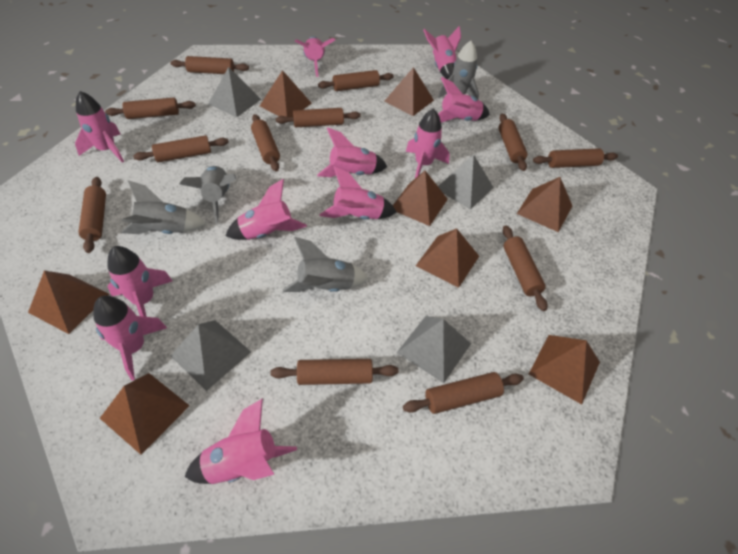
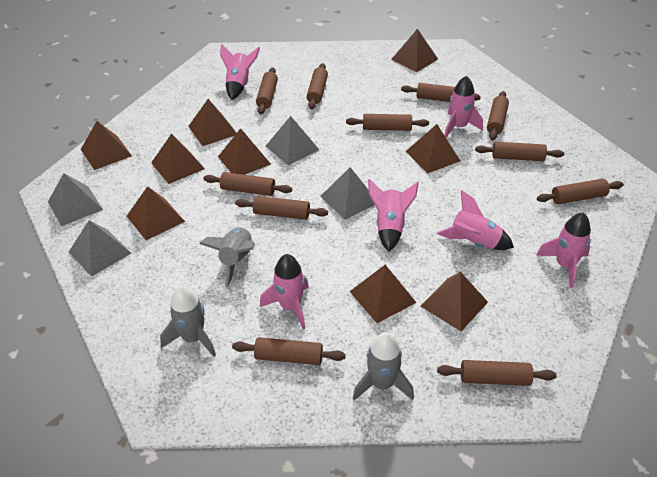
brown pyramid: [28,271,109,334] [100,373,190,455] [260,70,312,117] [384,67,434,116] [393,171,448,226] [416,228,479,288] [517,177,572,232] [529,335,600,405] = 8 -> [81,121,132,170] [127,186,185,240] [151,134,205,184] [188,99,236,146] [218,128,271,175] [349,265,417,323] [391,29,438,72] [406,124,460,174] [421,272,488,331] = 9
brown rolling pin: [78,177,106,253] [105,97,196,119] [133,135,229,162] [170,56,249,74] [251,114,280,171] [270,359,398,385] [276,108,360,127] [318,70,394,91] [403,372,524,414] [499,114,528,171] [503,225,548,311] [533,148,618,168] = 12 -> [204,172,292,196] [232,337,346,365] [235,196,328,220] [256,67,278,114] [307,63,328,109] [346,114,429,131] [401,83,481,102] [437,360,557,386] [475,142,564,161] [487,91,509,140] [537,179,624,204] = 11
grey rocket: [121,180,206,234] [180,166,237,224] [283,237,369,292] [438,41,479,99] = 4 -> [160,286,216,357] [199,227,255,287] [352,332,414,400] = 3
pink rocket: [75,91,124,163] [93,296,167,380] [107,246,172,317] [185,398,297,484] [226,179,307,240] [295,37,335,77] [317,127,387,177] [319,166,397,220] [406,109,450,178] [423,26,461,79] [438,77,490,123] = 11 -> [220,44,260,100] [260,254,309,329] [368,179,419,252] [437,190,514,250] [444,76,483,138] [536,212,591,288] = 6

